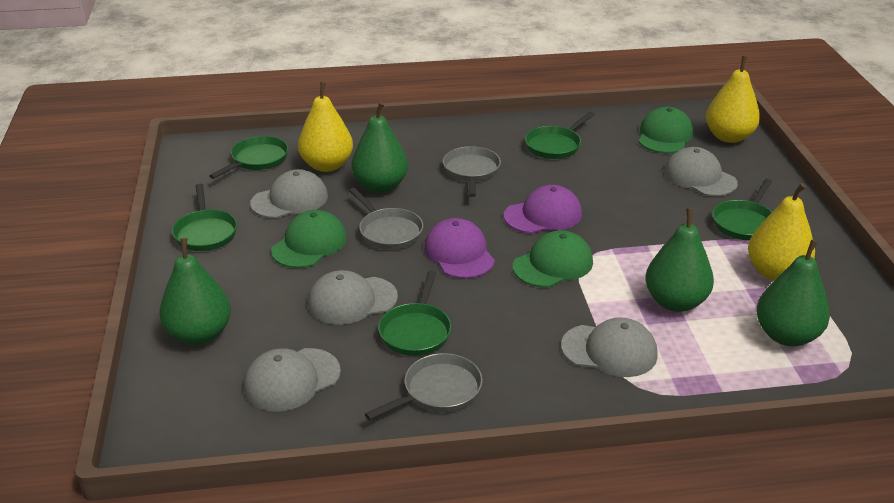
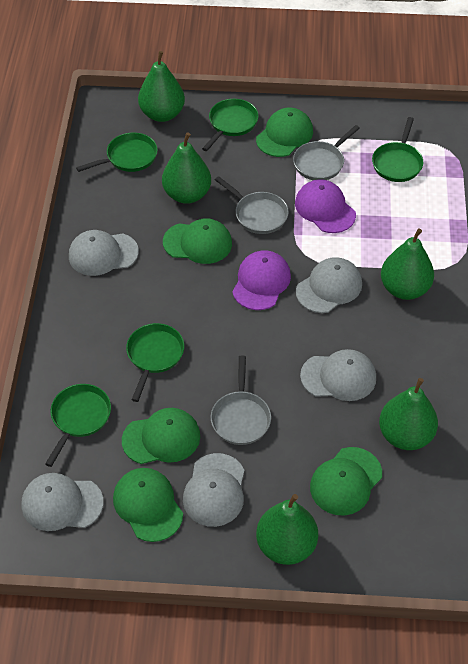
green cap: [271,210,347,268] [513,230,593,287] [639,107,693,153] = 3 -> [113,468,183,542] [122,408,200,464] [163,218,232,264] [256,108,313,157] [310,447,382,515] = 5
green pear: [159,238,231,345] [351,102,408,193] [645,208,714,312] [756,240,830,346] = 4 -> [138,51,185,122] [162,133,211,204] [256,494,318,565] [379,378,438,450] [381,228,434,300] = 5
yellow pear: [298,82,353,172] [706,56,760,143] [748,183,815,281] = 3 -> none = 0

